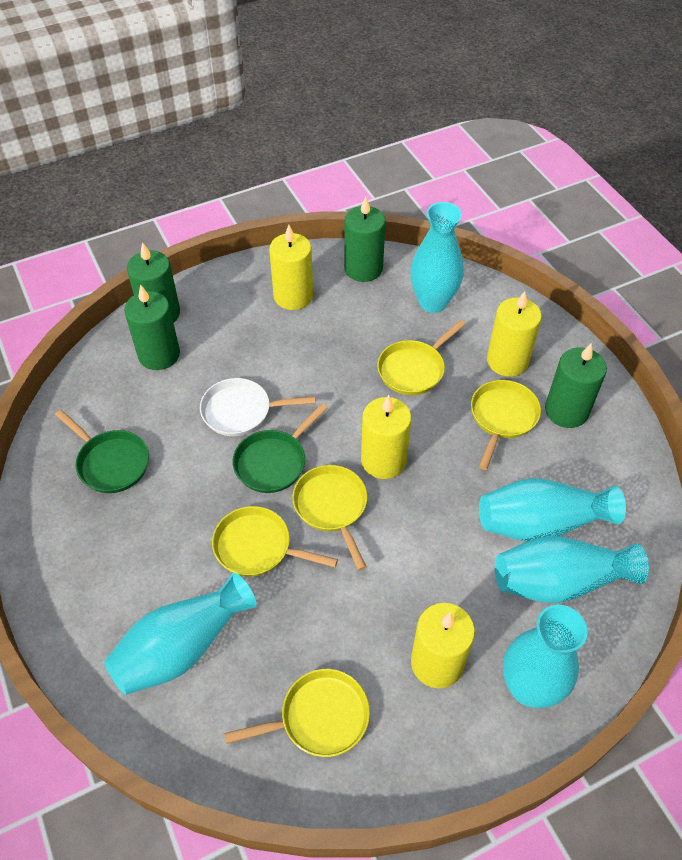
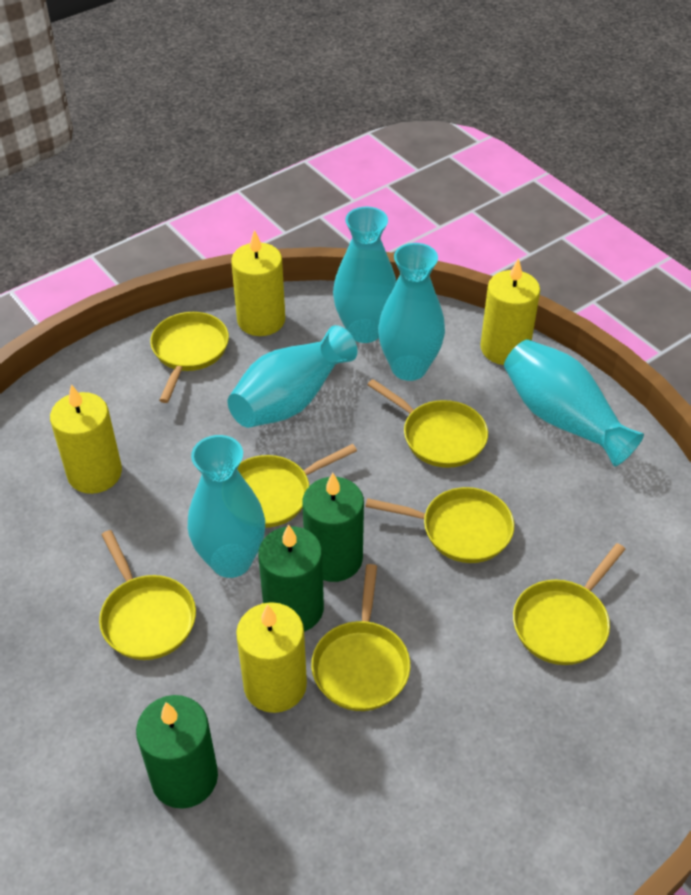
green candle: [124,284,180,370] [127,242,180,323] [344,196,386,282] [545,343,607,428] = 4 -> [136,695,218,809] [258,524,324,632] [302,473,364,582] = 3
green pan: [55,410,149,493] [233,403,328,493] = 2 -> none = 0
white pan: [200,378,316,436] = 1 -> none = 0
yellow pan: [212,506,338,577] [224,669,370,757] [292,465,367,570] [377,320,466,395] [471,380,541,470] = 5 -> [99,530,196,660] [150,312,229,403] [237,444,357,528] [311,564,411,711] [365,487,514,563] [367,379,488,468] [513,543,625,665] = 7

